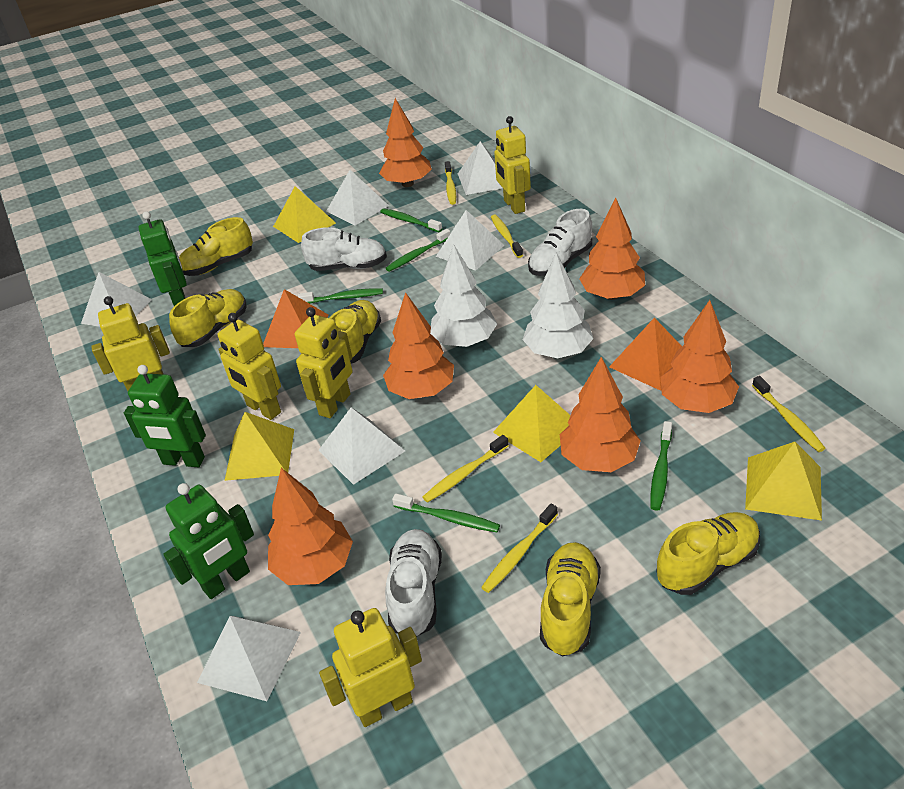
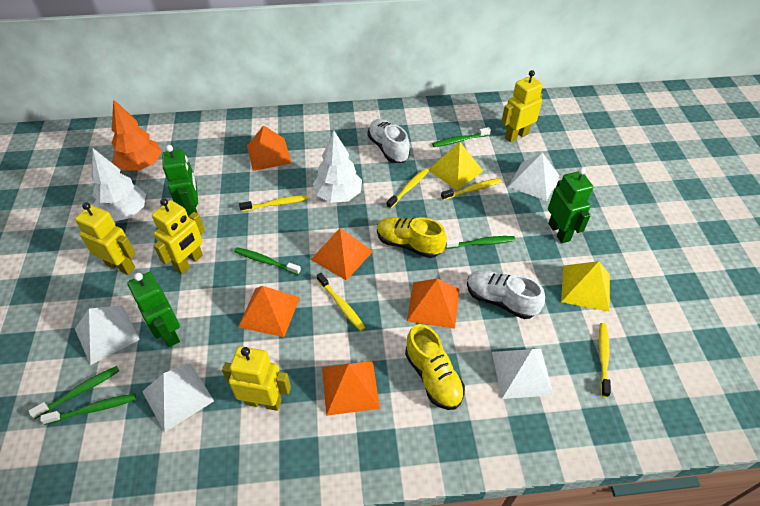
orange pyramid: [263,289,328,348] [609,318,682,391] = 2 -> [238,286,300,337] [247,125,292,171] [311,228,373,281] [322,361,380,416] [407,279,459,329] = 5
orange tree: [268,468,353,585] [379,98,432,187] [383,292,454,399] [560,357,641,472] [579,197,645,300] [661,300,739,413] = 6 -> [112,99,162,171] = 1
white pyramid: [81,272,152,327] [197,616,301,701] [318,408,405,485] [326,170,389,225] [436,210,504,271] [458,141,502,195] = 6 -> [75,305,140,365] [142,363,214,432] [492,349,554,399] [508,153,559,201] = 4
white shoe: [301,227,387,271] [385,529,442,637] [528,209,592,276] = 3 -> [368,119,410,163] [467,270,545,319] = 2
yellow pyramid: [224,412,294,481] [273,186,336,243] [493,385,571,462] [745,442,822,521] = 4 -> [428,142,483,191] [561,261,610,312] = 2
yellow robot: [91,296,170,391] [218,313,281,420] [295,307,352,418] [319,608,422,727] [494,116,531,214] = 5 -> [75,202,136,275] [152,198,205,274] [222,346,291,411] [501,70,543,143] = 4
yellow shoe: [169,289,246,347] [179,217,253,276] [330,300,381,363] [540,542,601,657] [656,512,760,595] = 5 -> [377,217,447,258] [405,324,465,410] = 2

